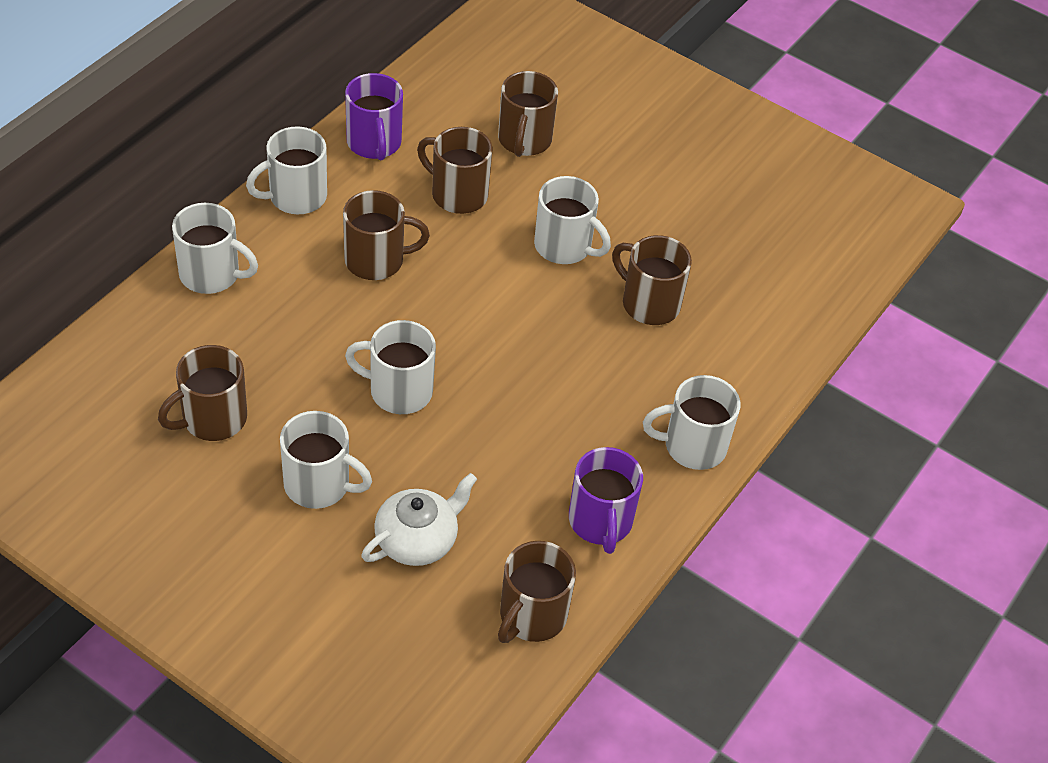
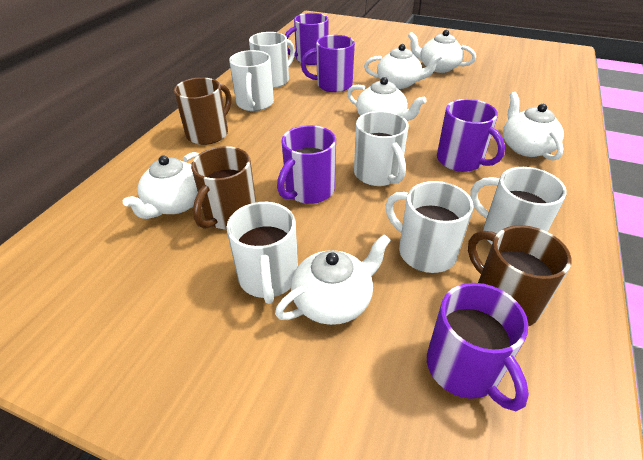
brown mug: [158,345,247,441] [343,190,430,280] [417,127,493,214] [498,71,558,157] [498,541,576,643] [612,235,692,325] = 6 -> [174,77,231,145] [191,146,256,229] [468,225,571,326] = 3
purple mug: [345,73,403,160] [569,447,643,554] = 2 -> [277,125,336,204] [285,13,329,65] [301,35,355,92] [427,283,529,411] [437,99,505,172] = 5
white teapot: [361,473,477,566] = 1 -> [123,152,200,219] [275,234,391,325] [347,77,427,121] [364,44,442,89] [408,30,476,73] [503,92,564,161] = 6

